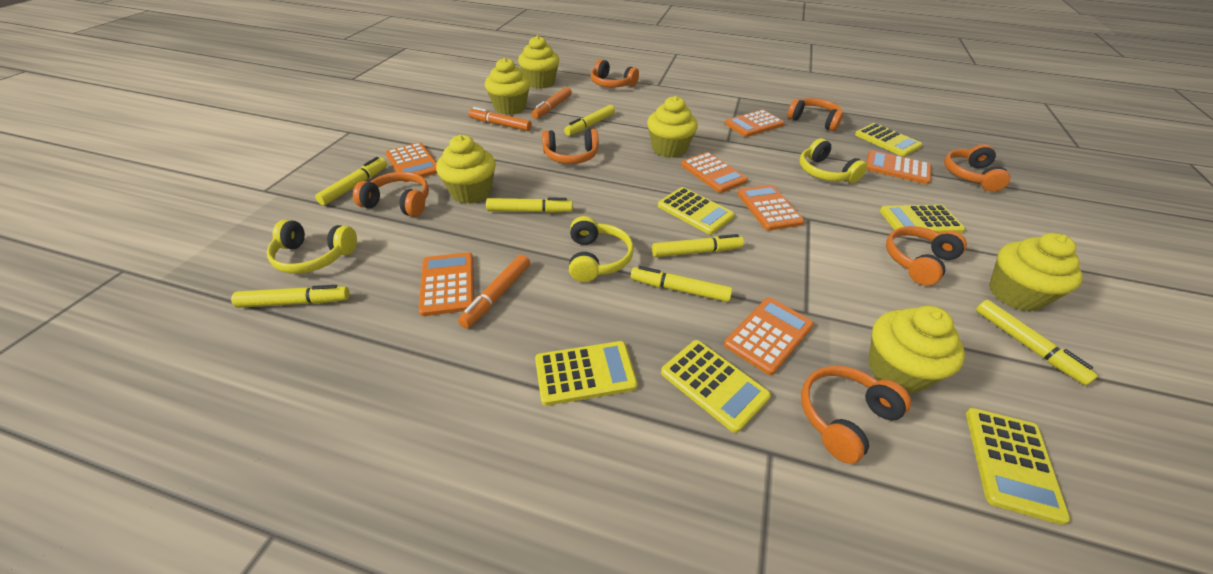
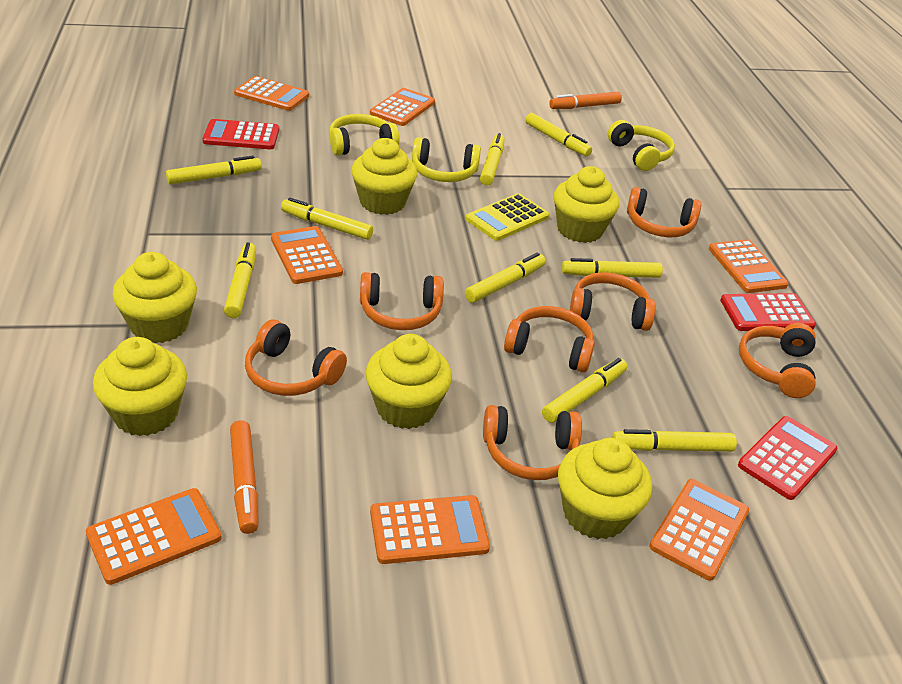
orange marker: [458,255,530,329] [468,107,532,131] [532,87,572,119] = 3 -> [230,420,258,534] [549,92,622,109] = 2
red calculator: none = 0 -> [203,119,279,149] [720,293,816,331] [738,416,837,500] = 3
yellow calculator: [535,341,638,406] [658,187,735,235] [661,340,771,433] [855,123,922,157] [880,204,965,233] [966,408,1070,525] = 6 -> [466,193,549,241] = 1
yellow marker: [231,285,350,308] [315,157,387,205] [486,197,573,213] [564,105,615,136] [631,266,732,302] [652,234,744,257] [976,300,1098,385] = 7 -> [166,156,262,184] [224,242,256,318] [281,198,373,240] [465,253,546,303] [480,133,505,186] [525,113,592,157] [542,358,627,423] [562,258,663,278] [612,429,737,452] = 9

